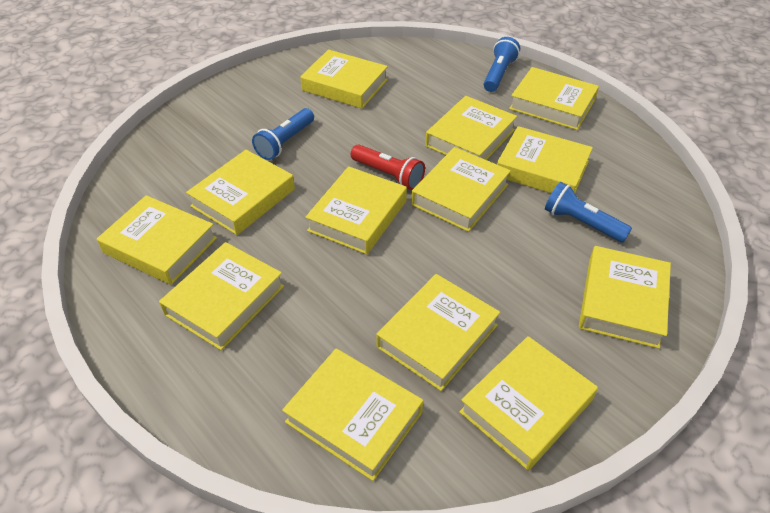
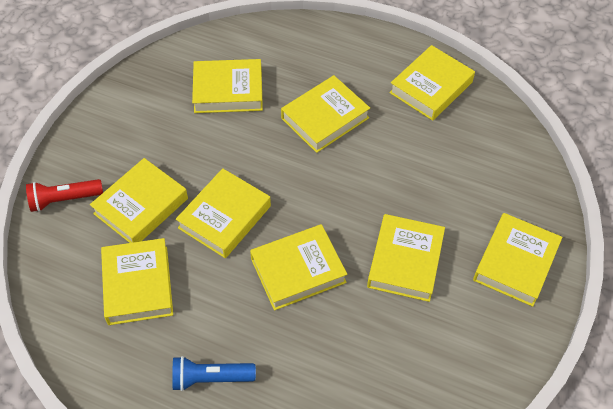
blue flashlight: [252,108,314,160] [484,37,520,92] [545,182,632,243] = 3 -> [172,356,256,391] = 1
yellow book: [97,195,217,285] [159,242,284,350] [186,150,295,235] [282,349,423,481] [300,49,388,109] [305,166,407,255] [376,274,500,391] [411,147,511,232] [425,96,517,160] [459,336,598,470] [497,126,593,193] [509,67,599,130] [579,246,671,349] = 13 -> [90,158,188,243] [101,238,173,325] [176,168,271,258] [192,59,263,113] [250,224,347,311] [281,75,370,153] [367,214,445,302] [389,45,475,121] [473,213,562,307] = 9

